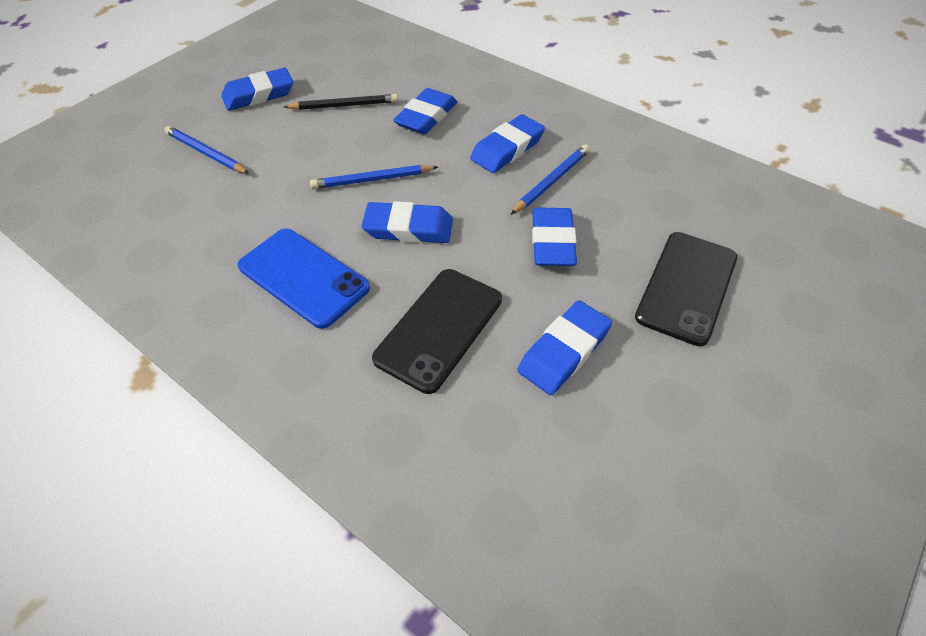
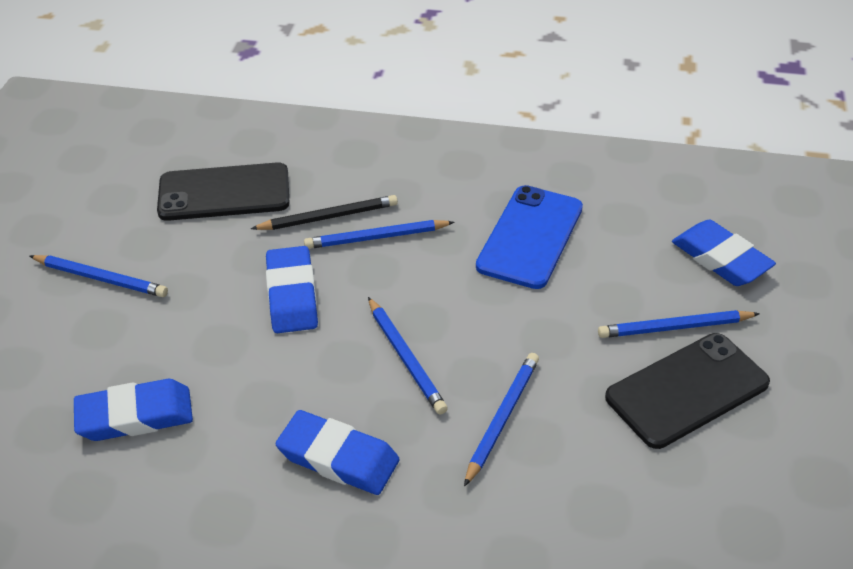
blue eraser: [221,68,293,111] [361,201,453,243] [393,88,457,135] [470,114,545,173] [517,300,612,395] [532,207,577,266] = 6 -> [74,379,193,441] [266,246,318,333] [275,410,400,495] [672,220,776,286] = 4
blue pencil: [164,126,249,174] [310,165,438,189] [511,145,590,215] = 3 -> [30,255,168,297] [304,220,455,249] [368,297,448,415] [464,353,539,487] [598,310,760,338] = 5

